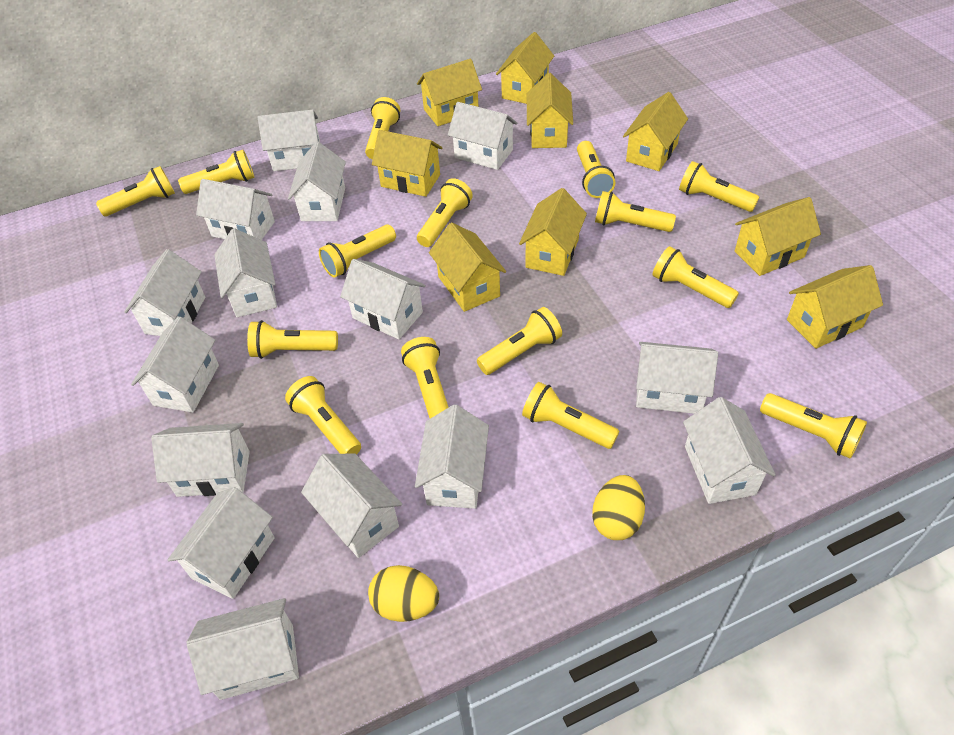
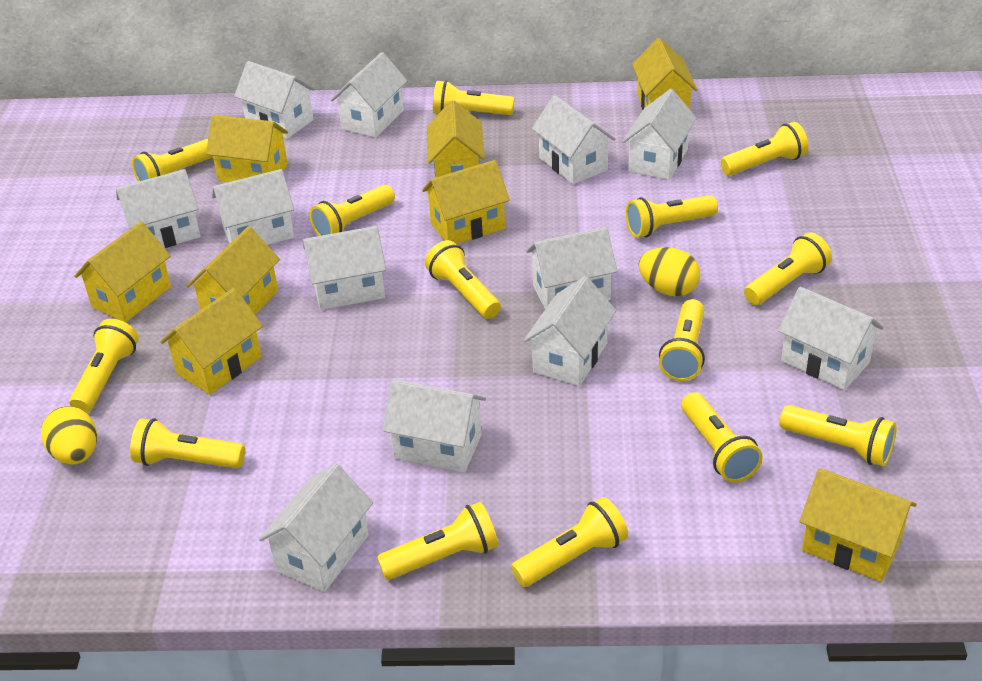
white house: [124,249,205,336] [131,316,219,413] [151,423,250,497] [168,487,275,599] [187,598,299,700] [196,179,275,240] [214,228,277,317] [258,110,320,171] [288,142,346,221] [301,453,402,558] [340,259,426,339] [415,405,489,509] [448,102,517,170] [636,342,718,414] [683,397,776,504] = 15 -> [116,169,201,248] [212,169,294,245] [234,61,315,139] [259,464,373,592] [303,226,386,310] [331,52,407,138] [383,379,486,473] [523,276,616,386] [526,227,617,309] [532,95,615,185] [622,89,697,180] [778,287,884,390] = 12
yellow flashlight: [96,166,175,217] [178,150,254,194] [247,320,338,359] [285,376,361,455] [319,225,396,278] [365,97,400,159] [401,337,449,419] [417,178,473,247] [477,307,562,375] [522,382,619,449] [577,141,615,198] [595,191,676,232] [652,246,739,308] [679,161,759,212] [760,393,867,459] = 15 -> [69,319,139,413] [130,418,245,468] [132,139,213,182] [310,185,395,236] [377,502,498,580] [425,240,501,319] [433,80,514,115] [511,497,628,587] [626,195,718,237] [659,299,705,381] [681,392,763,483] [721,122,808,176] [744,232,832,305] [779,405,896,467] = 14
yellow house: [372,130,442,197] [417,59,482,126] [429,222,506,312] [496,32,554,104] [519,188,587,276] [527,73,573,148] [623,92,688,171] [735,197,821,276] [787,265,883,349] = 9 -> [74,222,171,323] [160,288,263,395] [186,226,280,315] [206,115,288,182] [422,160,510,244] [427,100,485,177] [632,38,698,110] [800,468,917,582] = 8

